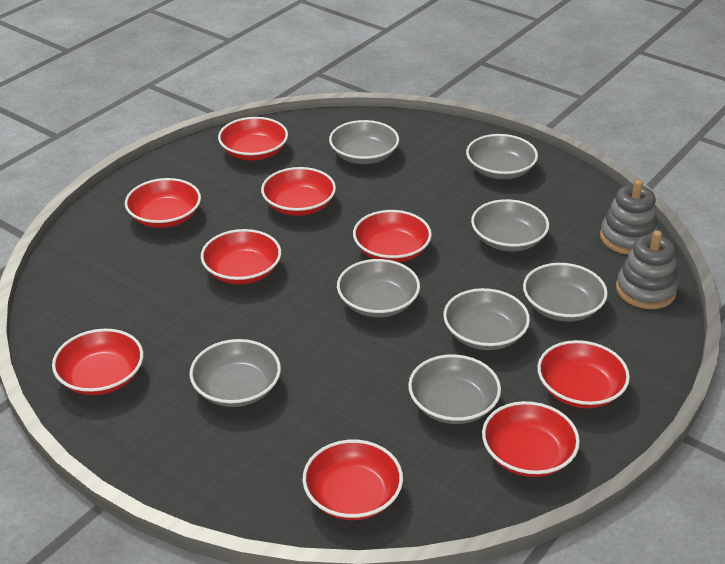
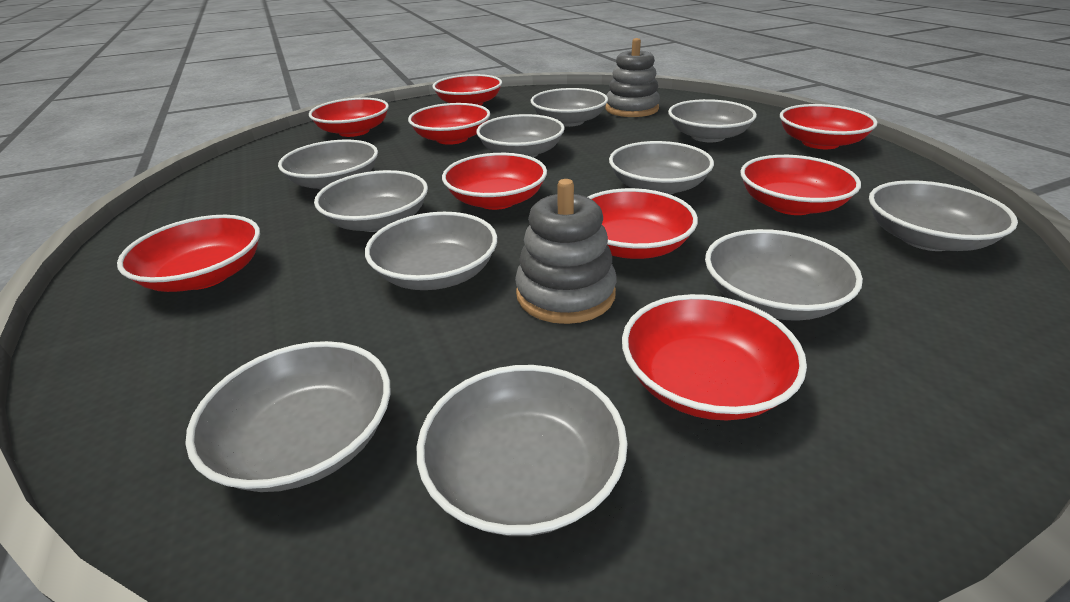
grey bowl: [190,339,281,407] [329,120,399,164] [337,259,420,317] [408,354,501,424] [443,288,530,350] [466,134,538,179] [471,199,549,251] [523,263,608,322] = 8 -> [185,341,391,492] [278,140,378,190] [314,170,428,232] [365,212,497,290] [417,365,628,536] [476,114,565,158] [531,88,608,127] [609,141,714,195] [668,99,757,142] [705,229,863,321] [869,180,1018,251] = 11

